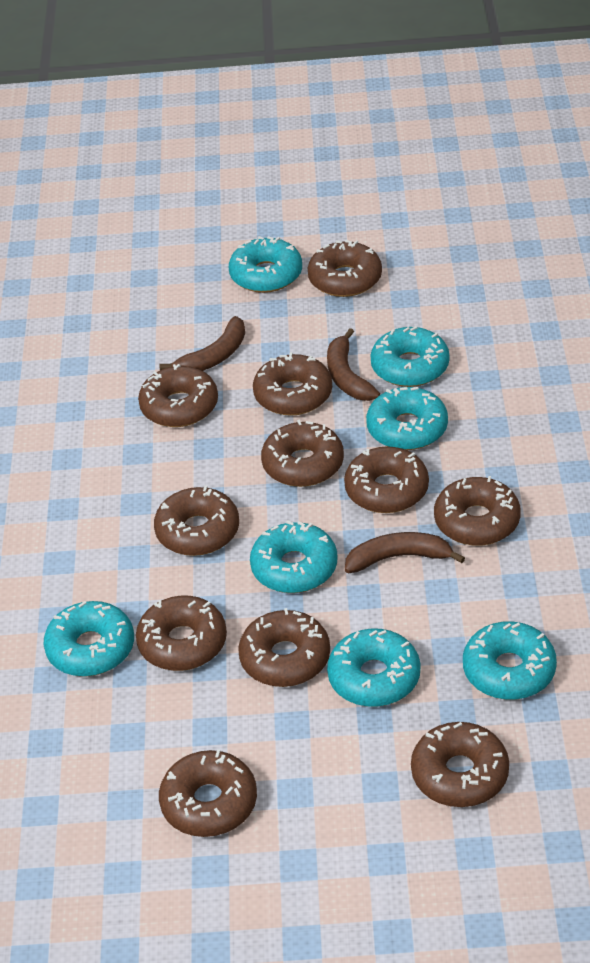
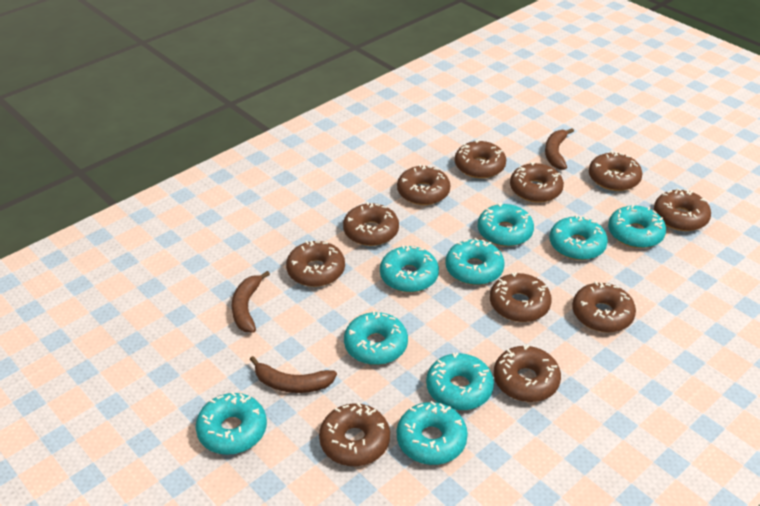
turquoise donut: [44,601,134,677] [229,236,302,293] [250,520,337,593] [327,628,420,707] [366,387,448,450] [370,326,449,387] [463,621,557,700] = 7 -> [196,391,267,455] [344,311,408,365] [380,245,439,292] [397,401,468,465] [426,353,494,410] [445,238,505,285] [478,203,534,247] [550,215,608,260] [608,205,666,248] = 9

